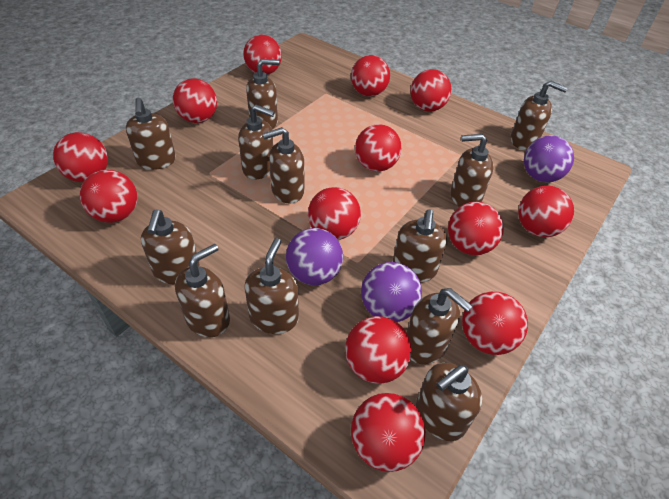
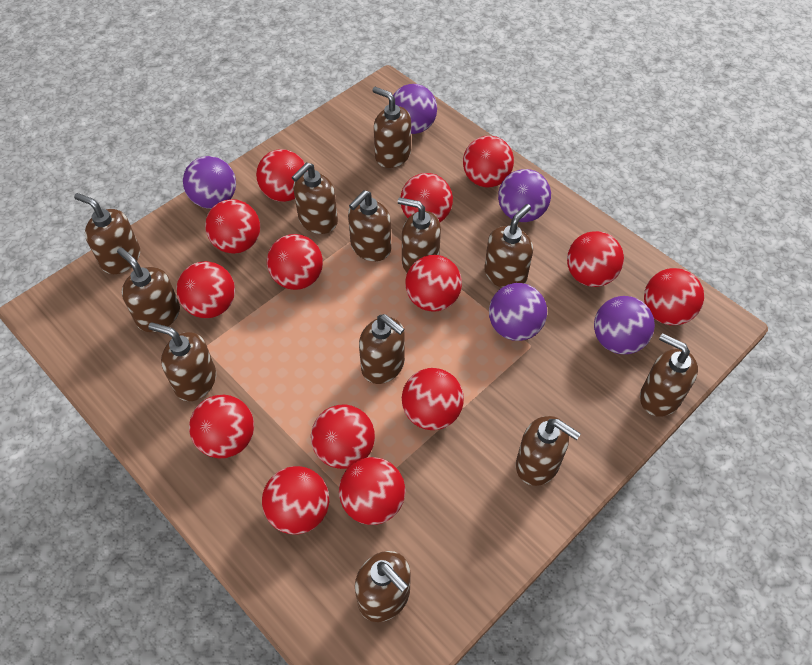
purple ball: [286,228,343,285] [361,262,422,322] [524,135,574,182] = 3 -> [183,156,236,209] [393,84,437,134] [489,283,547,341] [498,169,551,222] [594,296,655,354] = 5
red ball: [53,132,108,182] [80,170,138,223] [173,78,217,123] [243,35,282,75] [308,187,361,240] [345,316,412,384] [351,55,390,96] [351,393,425,472] [355,124,402,172] [411,69,452,112] [448,202,504,255] [462,292,528,355] [518,186,574,237] = 13 -> [176,261,235,318] [189,395,254,458] [205,199,260,254] [256,149,308,202] [262,466,329,535] [267,234,323,290] [311,404,375,469] [339,457,405,525] [401,173,453,222] [402,368,464,430] [405,255,462,312] [463,136,514,187] [567,231,624,287] [644,268,704,325] = 14

